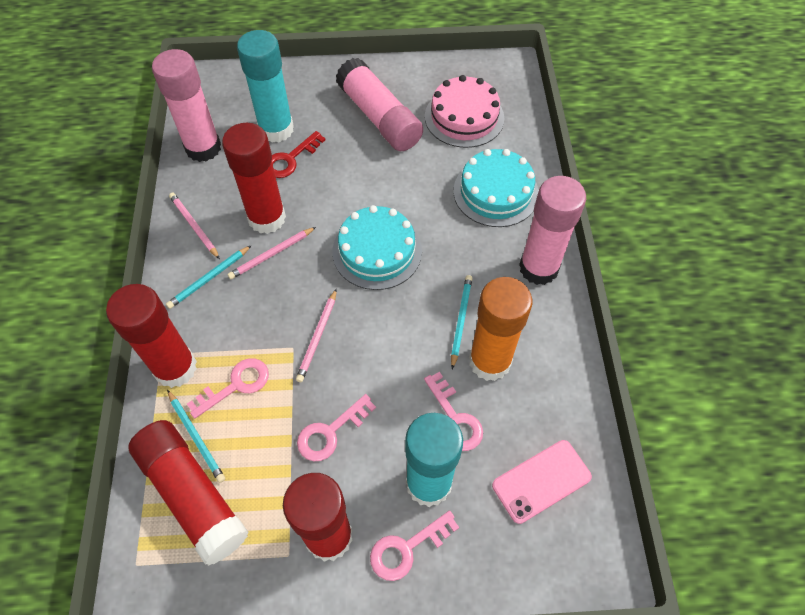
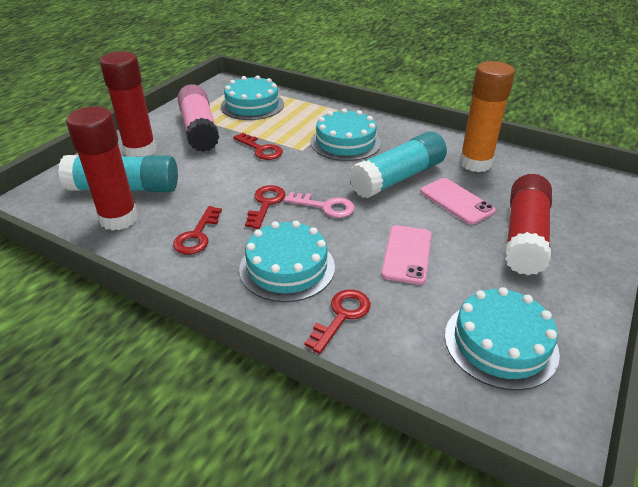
pink cake: [425,75,504,148] = 1 -> none = 0
pink glue stick: [152,49,221,162] [336,58,423,151] [519,176,586,285] = 3 -> [177,84,220,152] = 1
pink key: [187,358,269,419] [297,394,376,461] [370,511,459,581] [424,372,483,451] = 4 -> [284,192,355,218] = 1
pink pencil: [169,193,220,259] [228,227,316,279] [296,288,337,382] = 3 -> none = 0
pink phone: [492,440,592,524] = 1 -> [381,225,432,285] [420,178,496,225] = 2
red glue stick: [106,284,197,388] [128,420,249,566] [222,123,286,234] [283,473,353,562] = 4 -> [66,107,138,231] [100,51,156,157] [505,174,552,275] = 3
red key: [272,131,325,178] = 1 -> [173,206,222,254] [234,133,283,160] [245,185,286,229] [305,289,371,354] = 4
turquoise cake: [332,205,422,290] [453,149,539,227] = 2 -> [221,75,284,120] [239,221,335,302] [311,108,381,161] [445,287,560,390] = 4
turquoise pencil: [166,245,252,309] [167,390,225,483] [451,275,473,369] = 3 -> none = 0

